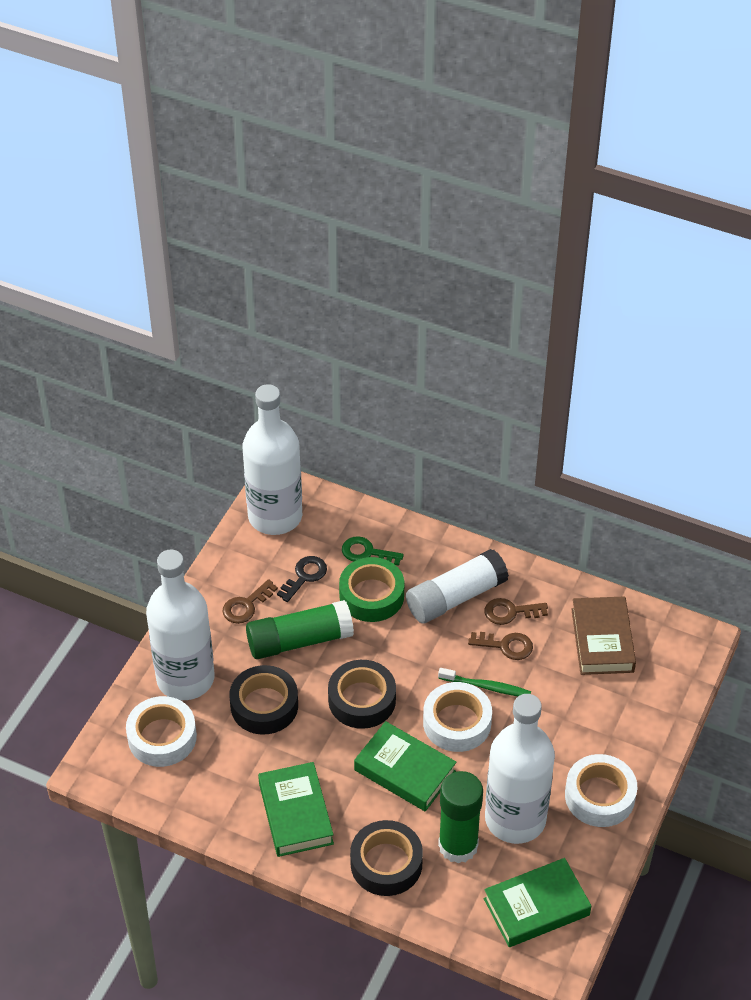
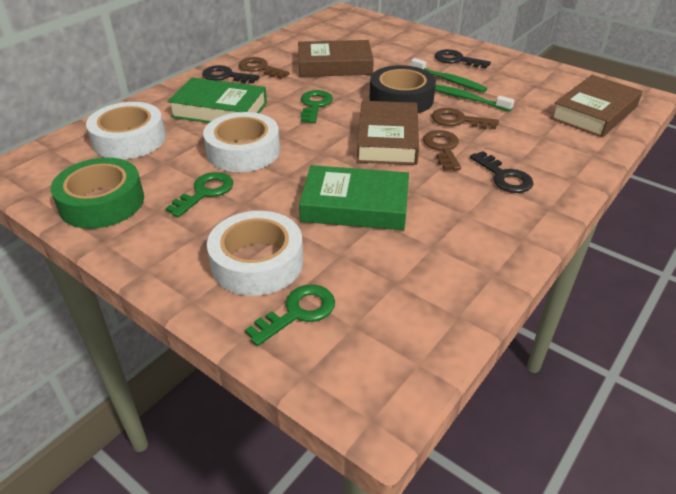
black key: [277,556,327,602] = 1 -> [202,65,259,83] [435,49,491,69] [470,151,534,193] = 3
black tape: [229,665,298,735] [328,660,396,729] [350,820,423,896] = 3 -> [370,65,436,113] = 1
brown book: [571,596,636,675] = 1 -> [298,40,374,77] [356,101,419,165] [551,75,643,138] = 3
green book: [258,762,334,857] [354,721,457,811] [484,858,591,947] = 3 -> [167,78,267,123] [299,165,409,230] = 2
green glue stick: [246,600,354,659] [438,771,483,864] = 2 -> none = 0
green key: [342,536,404,566] = 1 -> [165,172,233,217] [245,284,335,346] [301,90,333,123] = 3
green toothbrush: [438,668,531,696] = 1 -> [411,58,487,92] [435,85,515,112] = 2
white bottle: [146,550,215,700] [243,384,302,535] [485,694,555,844] = 3 -> none = 0
white glue stick: [406,549,509,623] = 1 -> none = 0

